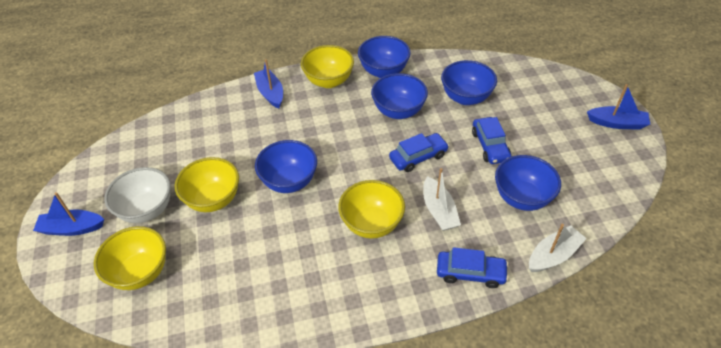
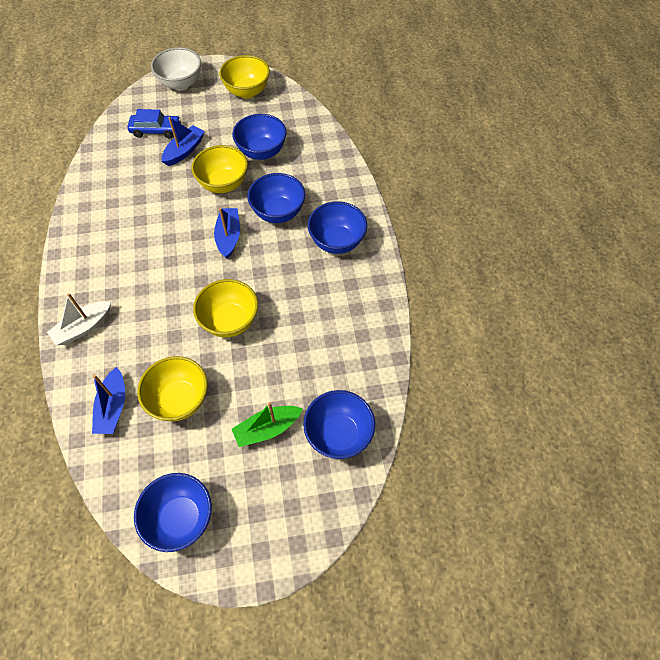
blue car: [389,133,449,172] [437,247,508,288] [472,117,512,164] = 3 -> [127,109,181,139] = 1
green boat: none = 0 -> [232,402,303,447] = 1
white boat: [423,168,461,231] [529,224,587,272] = 2 -> [47,293,111,345] = 1

